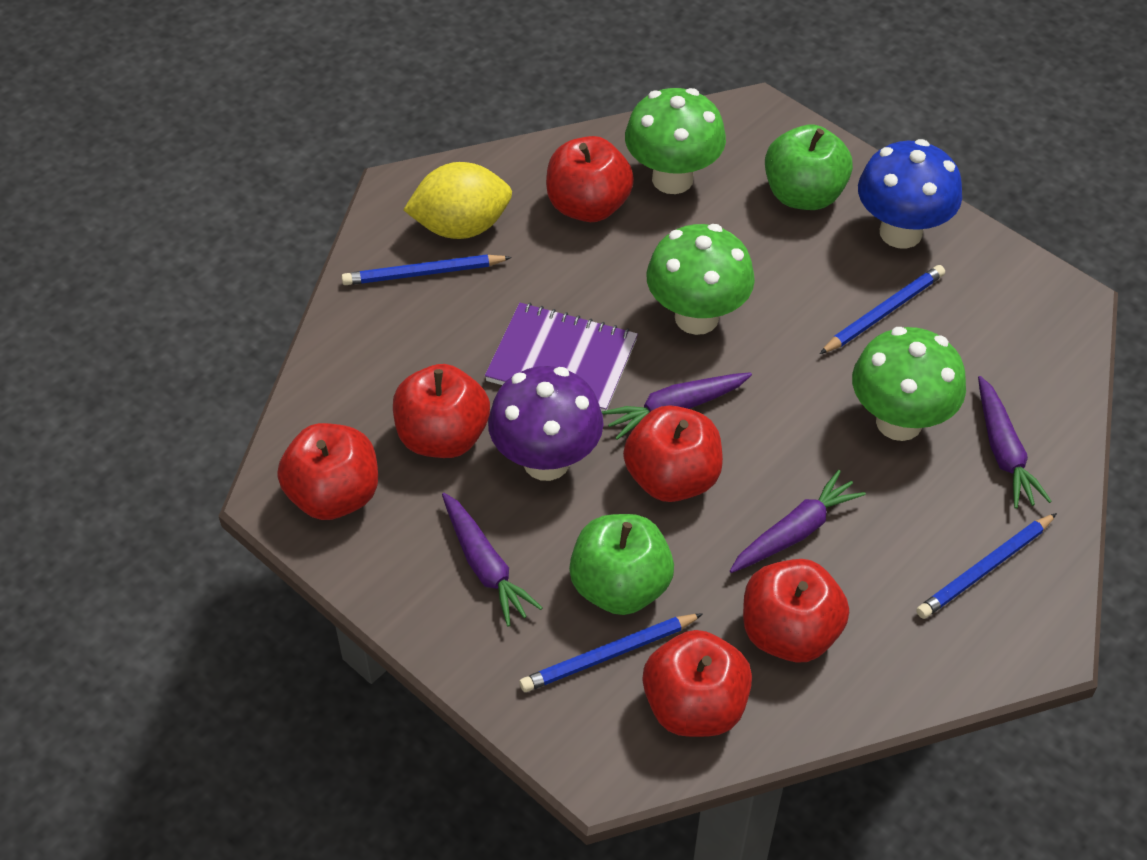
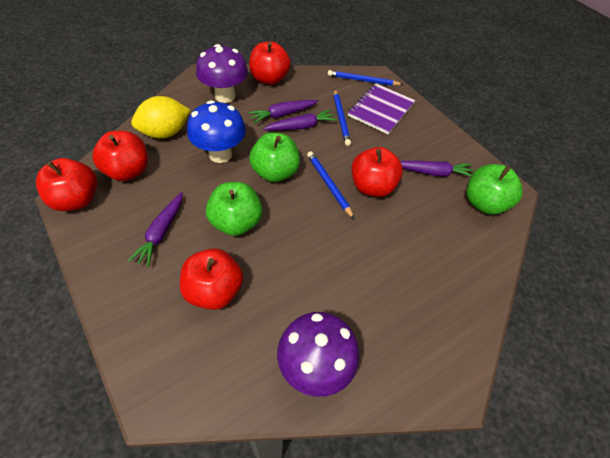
blue pencil: [341,254,512,285] [519,613,703,692] [820,265,945,354] [916,513,1057,619] = 4 -> [307,151,354,219] [328,70,404,86] [334,89,351,146] = 3
green apple: [569,514,674,615] [765,125,853,210] = 2 -> [206,182,262,236] [249,133,300,182] [467,164,523,215] = 3
green mushroom: [625,88,726,194] [646,224,755,335] [852,327,966,441] = 3 -> none = 0
purple mushroom: [488,366,604,481] = 1 -> [196,44,248,103] [277,312,360,397] = 2
red apple: [277,423,378,520] [393,364,490,458] [546,136,634,222] [623,405,723,502] [642,630,752,737] [743,559,849,663] = 6 -> [36,158,97,211] [92,131,148,181] [180,248,243,310] [249,41,291,85] [351,147,403,197] = 5

